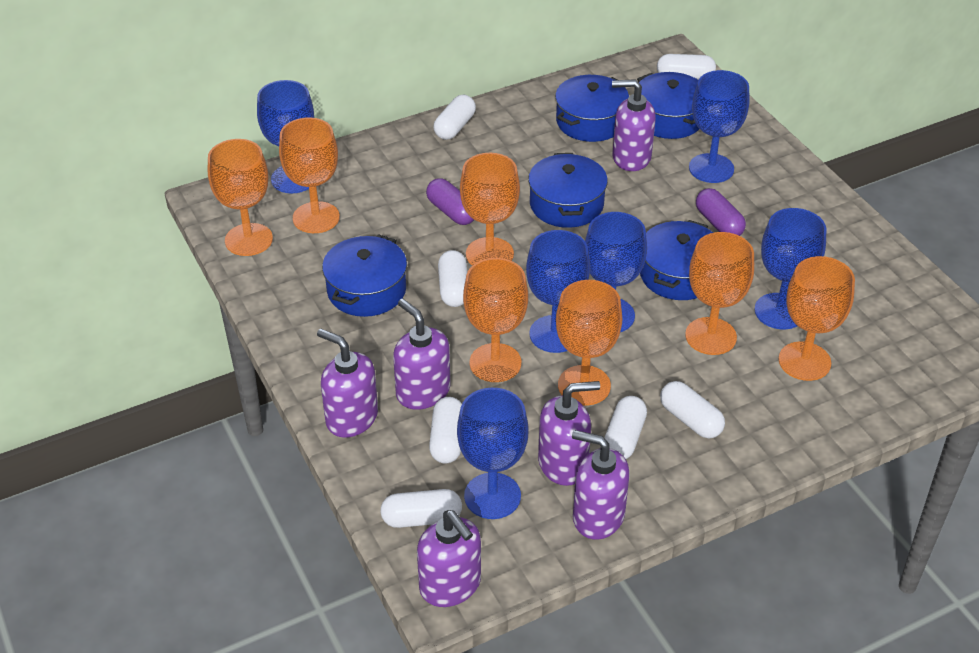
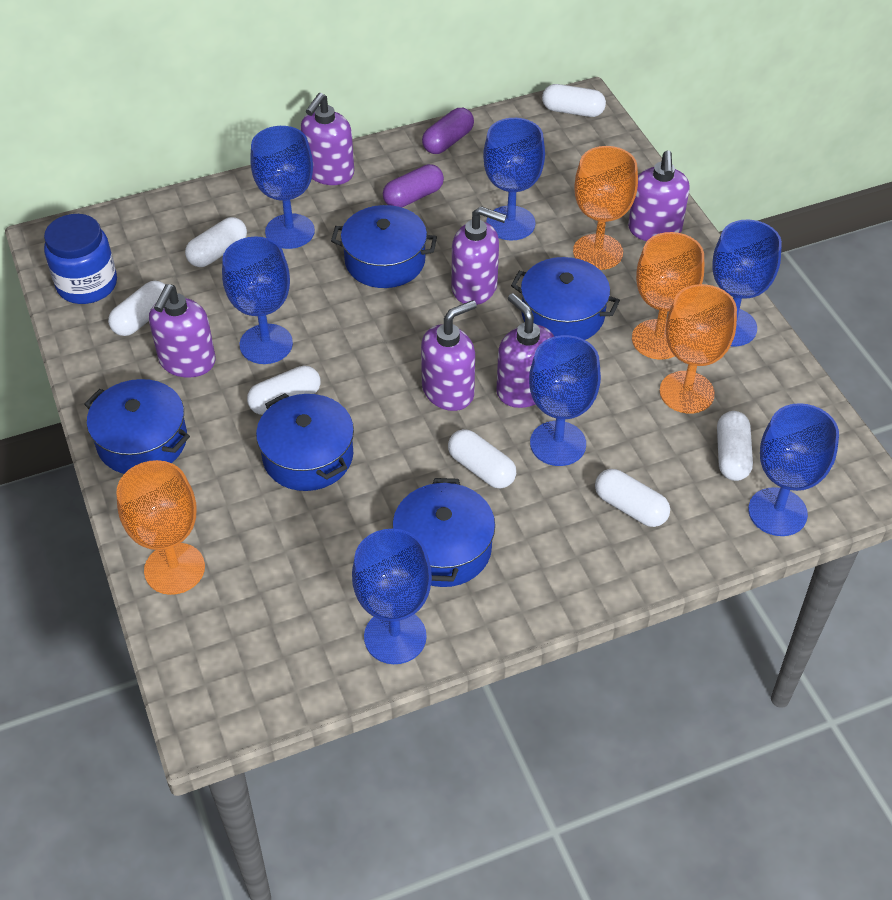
blue goblet: [257,80,314,194] [457,388,528,519] [526,230,590,353] [585,212,647,332] [689,70,750,183] [754,208,827,329] = 6 -> [222,237,293,364] [250,126,315,249] [352,529,432,664] [483,118,545,240] [529,335,601,466] [712,220,782,347] [748,403,839,536] = 7
blue jar: none = 0 -> [44,214,117,304] = 1
orange goblet: [208,139,273,256] [279,117,340,233] [460,153,520,266] [463,258,528,382] [556,280,622,405] [685,232,754,355] [779,256,855,381] = 7 -> [116,460,205,595] [573,146,638,270] [632,232,704,360] [660,284,737,414] = 4

